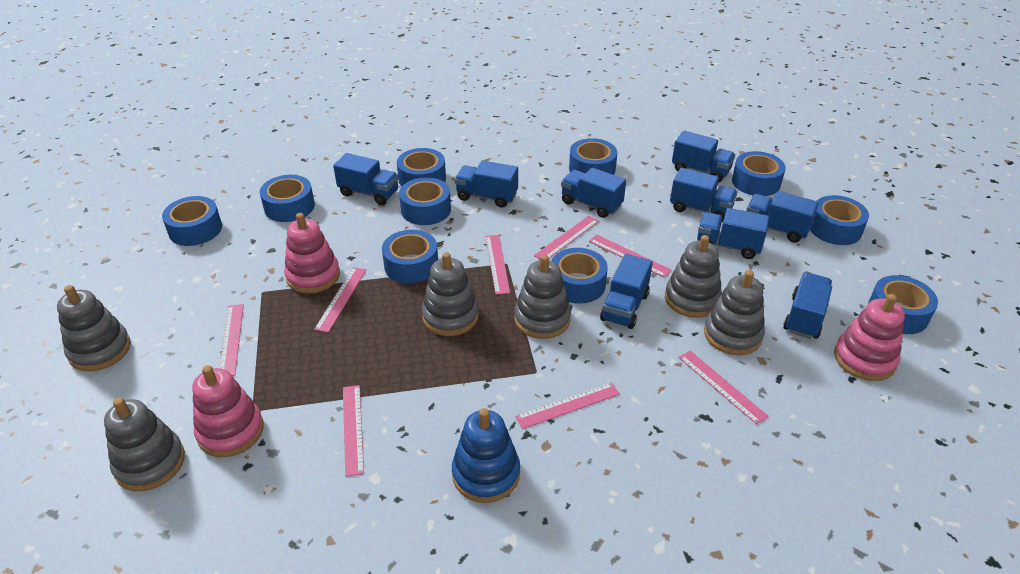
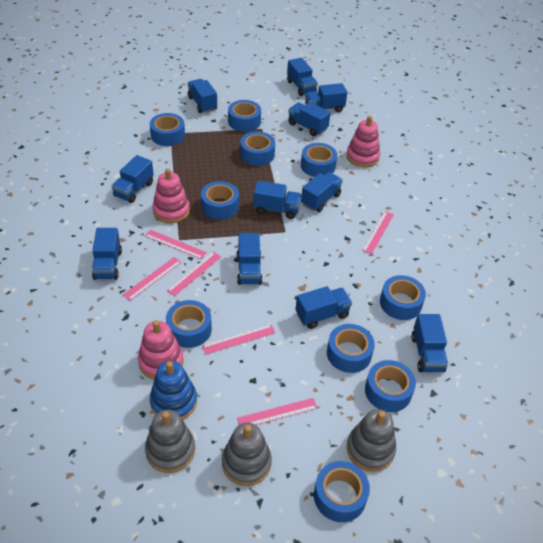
blue truck: [333,153,399,205] [455,161,518,208] [561,168,626,218] [600,254,653,329] [670,168,737,222] [672,130,735,183] [697,208,770,259] [746,191,819,243] [783,272,832,339] = 9 -> [92,228,122,280] [111,155,154,203] [188,79,217,113] [237,233,262,285] [253,181,301,219] [287,58,318,96] [288,102,331,136] [295,286,352,329] [301,172,343,212] [305,83,347,112] [411,314,448,372] = 11
grey stacking toy: [57,285,131,372] [104,397,185,491] [422,252,479,336] [514,255,571,339] [665,235,722,318] [704,270,765,355] = 6 -> [145,410,195,473] [222,423,272,486] [346,409,396,472] = 3
pink ruler: [219,304,244,376] [314,267,366,333] [343,385,364,477] [486,235,510,295] [515,382,620,429] [534,216,599,259] [589,234,672,278] [679,351,769,424] = 8 -> [123,257,182,301] [145,230,207,259] [167,252,221,296] [202,324,276,355] [237,398,318,425] [362,211,394,254] = 6

